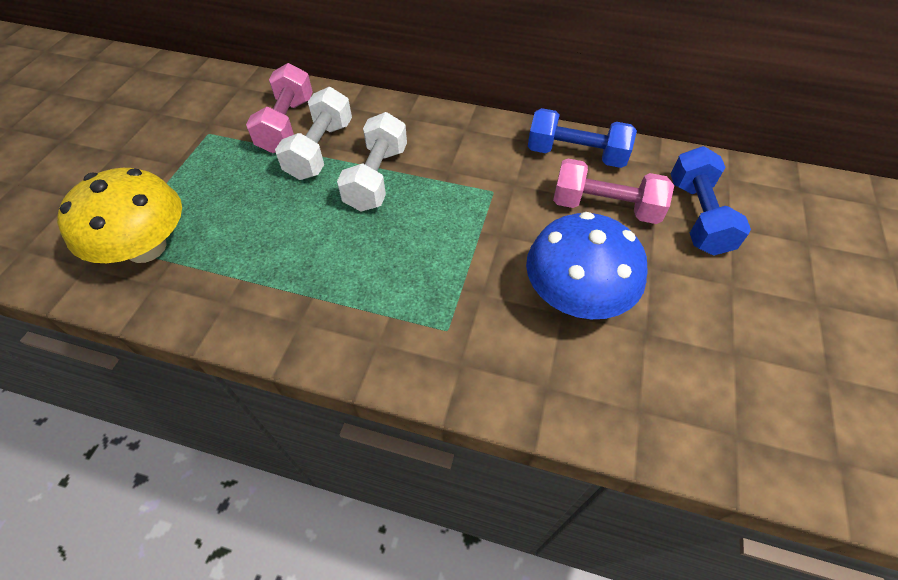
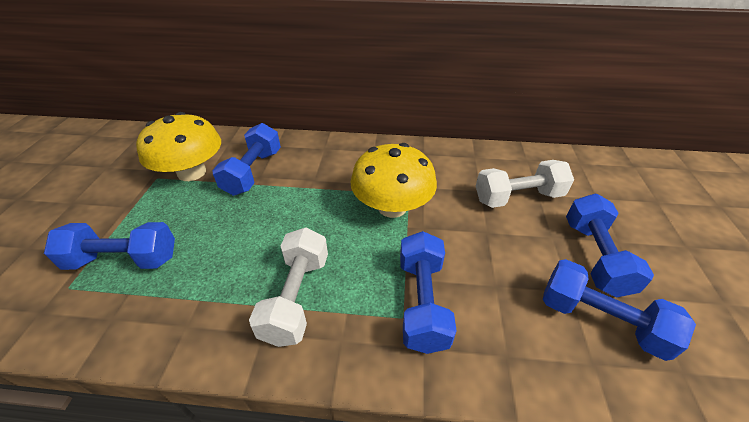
blue dumbbell: [528,108,637,168] [671,146,751,256] = 2 -> [44,222,175,270] [212,123,281,196] [400,231,457,354] [543,259,696,361] [566,194,654,298] = 5
blue mushroom: [526,212,648,319] = 1 -> none = 0
pink dumbbell: [246,63,313,153] [553,158,674,224] = 2 -> none = 0
yellow mushroom: [57,168,182,263] = 1 -> [136,112,221,181] [350,143,437,218] = 2

